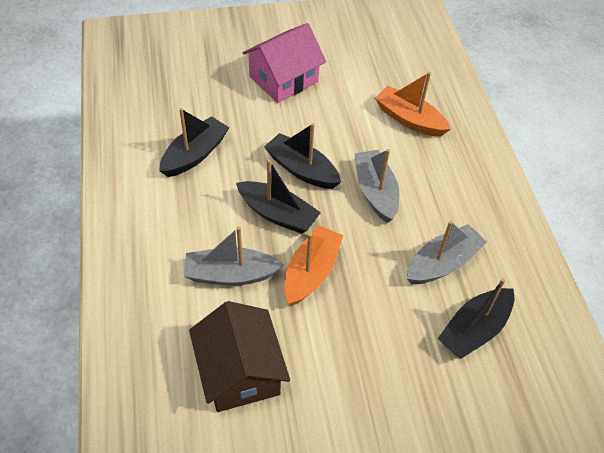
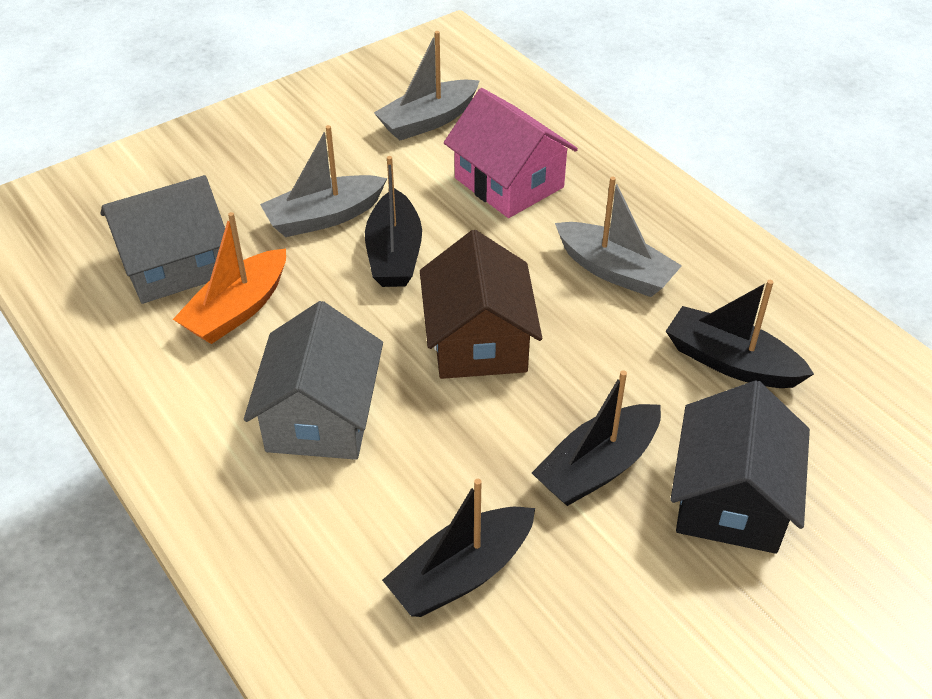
black house: none = 0 -> [671,380,810,554] = 1
grey house: none = 0 -> [101,175,225,304] [244,301,383,460] = 2
orange boat: [284,225,343,306] [375,72,451,137] = 2 -> [173,212,286,344] = 1

